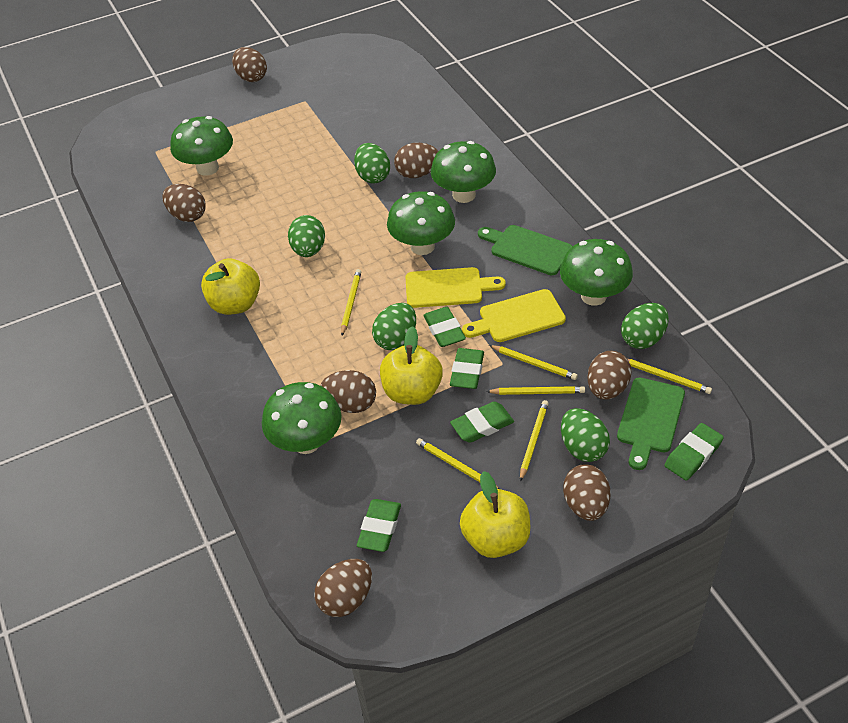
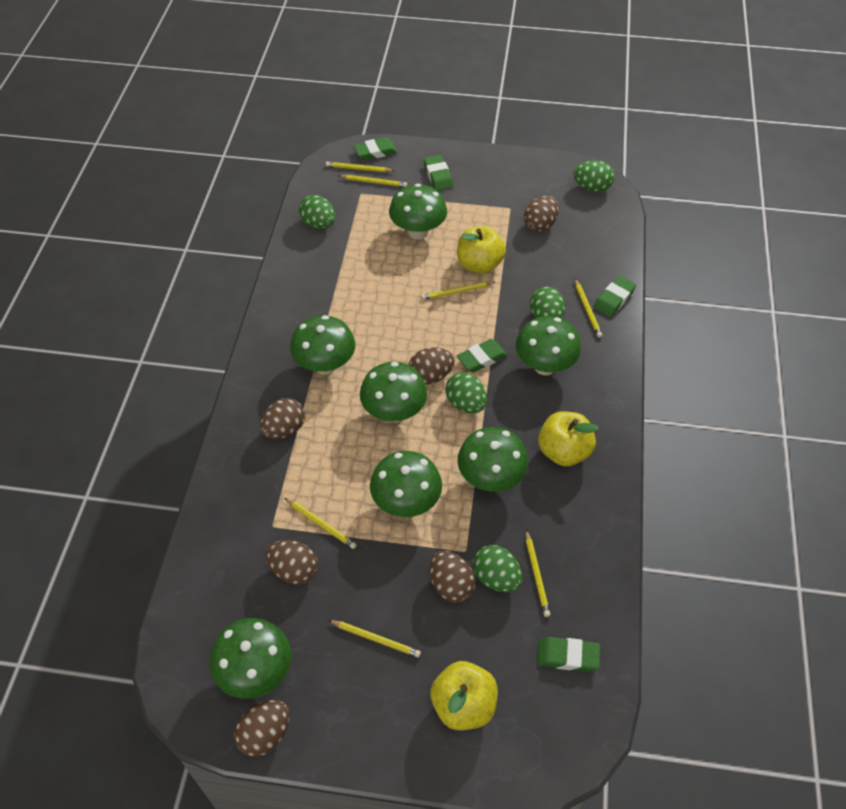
brown egg: [162,184,206,222] [232,47,267,82] [315,559,372,617] [320,370,376,413] [394,143,438,178] [563,464,610,521] [587,351,631,400] = 7 -> [234,700,290,757] [260,398,305,439] [266,540,318,585] [409,347,455,385] [430,551,476,603] [524,196,559,232] = 6
green cutting board: [478,225,573,275] [617,378,685,470] = 2 -> none = 0
green mushroom: [170,116,233,176] [262,382,342,454] [387,191,455,255] [431,141,496,203] [560,239,633,306] = 5 -> [209,618,291,699] [290,315,355,375] [360,362,427,423] [370,451,442,517] [389,184,447,239] [457,427,529,492] [516,316,581,375] = 7
yellow cutting board: [406,267,506,308] [462,289,566,342] = 2 -> none = 0
yellow pencil: [341,269,361,336] [416,438,499,489] [486,386,585,395] [489,345,578,380] [520,400,549,481] [628,359,712,394] = 6 -> [285,498,357,549] [326,162,394,172] [328,620,421,658] [339,175,407,187] [421,281,495,300] [526,530,550,617] [575,279,602,338] = 7

